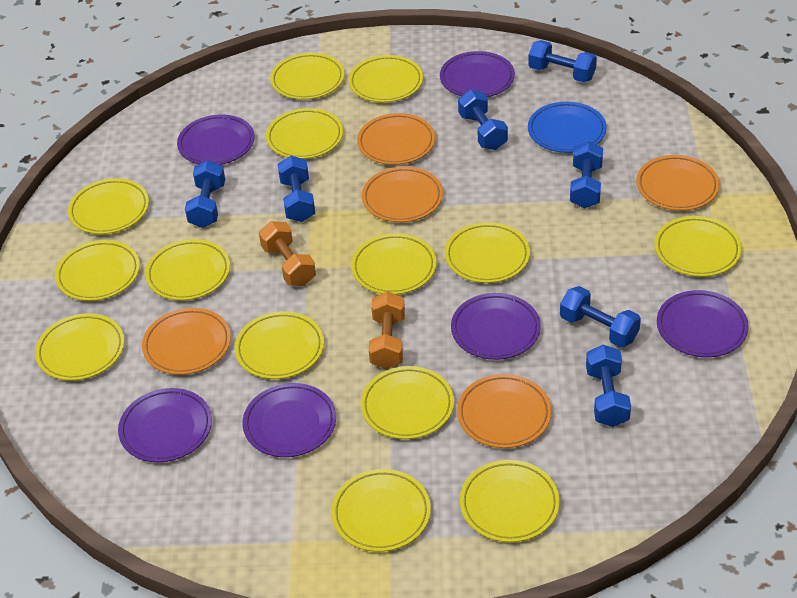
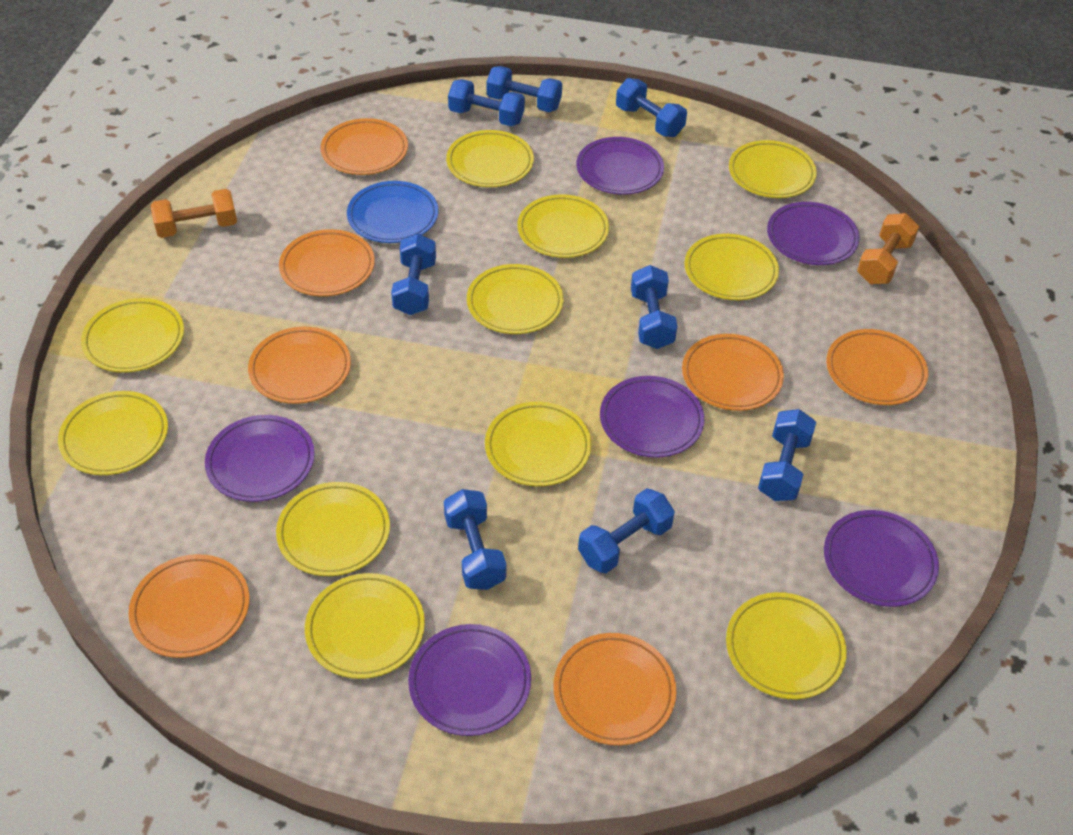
blue dumbbell: [185,160,225,228] [278,156,315,222] [458,90,508,150] [528,40,597,82] [560,286,641,347] [570,141,603,209] [586,345,631,427] = 7 -> [391,233,436,315] [444,489,506,590] [448,79,525,126] [487,66,562,112] [578,488,675,573] [616,78,687,137] [631,265,678,349] [758,409,816,501] = 8
orange plate: [142,308,231,375] [357,113,435,165] [362,166,443,222] [457,374,552,448] [636,155,720,211] = 5 -> [128,554,250,658] [248,327,351,404] [279,229,375,297] [321,118,408,175] [553,633,676,746] [682,334,784,411] [826,329,928,405] = 7
yellow plate: [35,313,124,381] [55,240,140,301] [68,178,149,234] [145,239,230,300] [235,311,324,379] [266,108,343,159] [270,53,344,100] [331,469,431,552] [349,55,423,102] [351,233,436,295] [361,366,454,439] [445,222,530,283] [460,460,560,542] [654,216,742,277] = 14 -> [58,391,168,475] [81,298,184,373] [276,482,390,576] [305,573,425,679] [446,130,534,187] [467,264,564,334] [485,402,591,486] [517,194,609,258] [684,234,779,300] [726,592,847,699] [729,140,817,198] = 11

